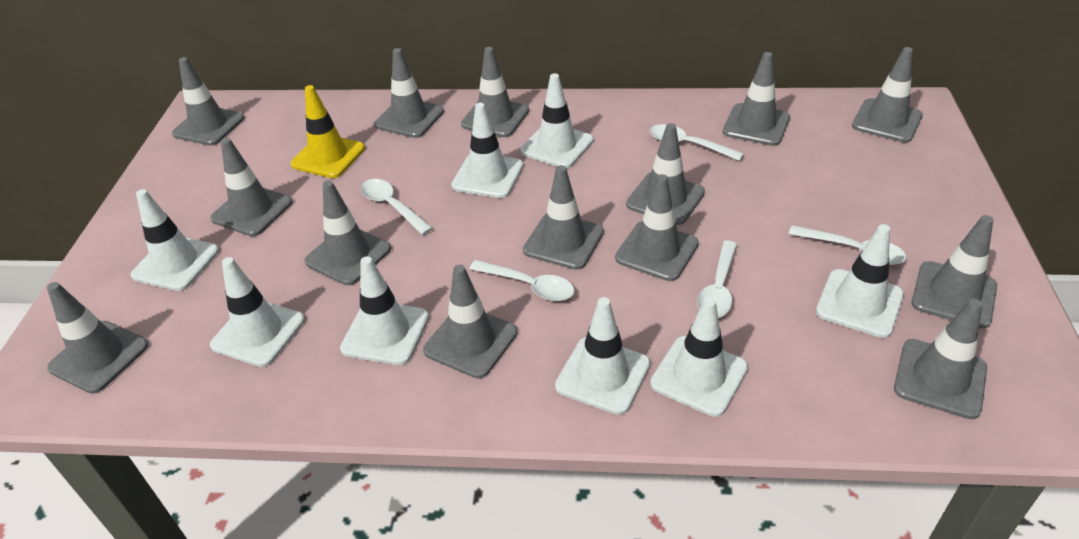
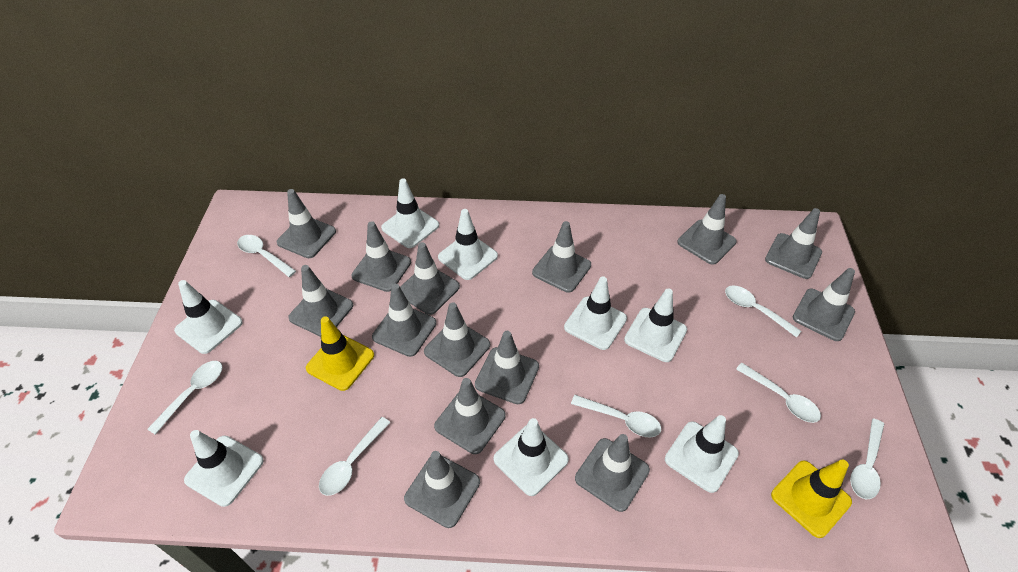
white spoon: [361,179,433,235] [469,260,575,301] [650,124,744,161] [697,240,737,318] [788,225,906,265] = 5 -> [147,361,223,435] [237,235,296,277] [319,417,391,496] [571,395,661,438] [725,286,801,338] [736,363,821,423] [850,419,884,499] = 7
yellow traffic cone: [291,85,365,178] = 1 -> [306,316,374,391] [771,460,852,538] = 2

